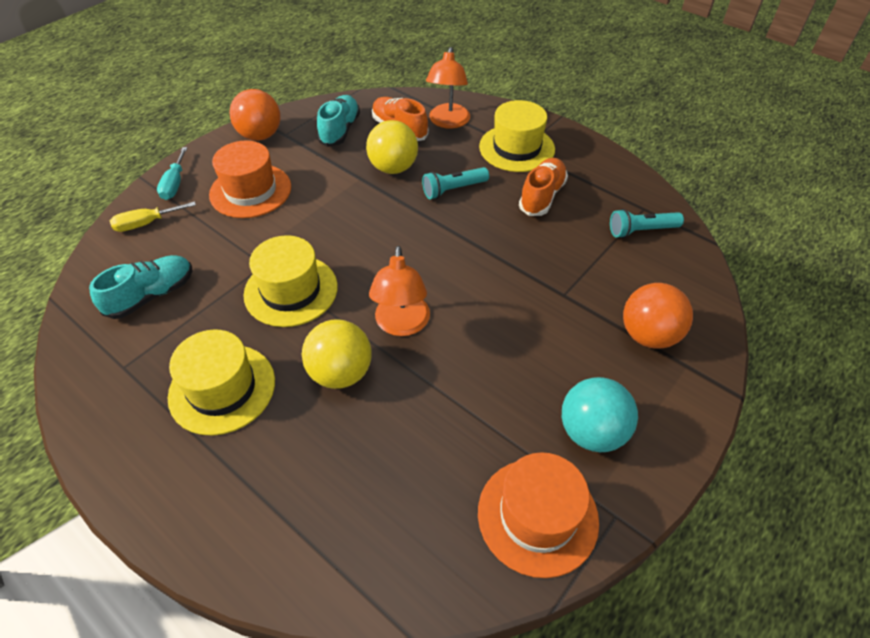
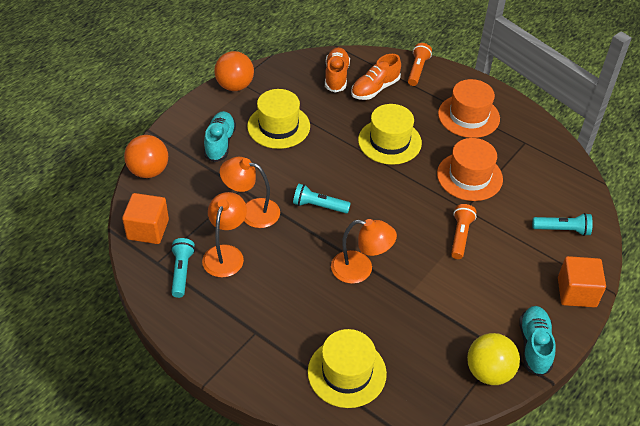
orange cube: none = 0 -> [122,193,169,244] [558,256,606,308] = 2
orange flashlight: none = 0 -> [408,43,432,86] [451,204,477,259] = 2
orange lamp: [369,246,430,336] [426,47,470,129] = 2 -> [202,192,247,277] [220,157,280,228] [331,219,397,284] = 3
turquoise ball: [562,377,638,452] = 1 -> none = 0
turquoise flashlight: [422,167,489,199] [610,209,684,238] = 2 -> [171,238,195,298] [293,184,351,214] [532,213,593,236] = 3
turquoise screwdriver: [157,147,187,200] = 1 -> none = 0
yellow ball: [302,319,372,389] [366,120,418,174] = 2 -> [467,333,520,385] = 1
yellow screwdriver: [110,201,196,232] = 1 -> none = 0

